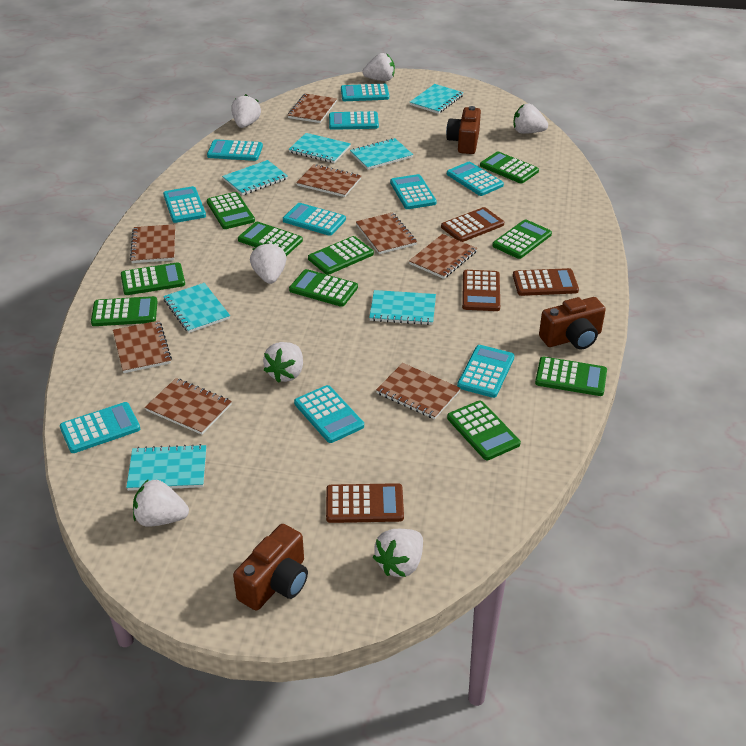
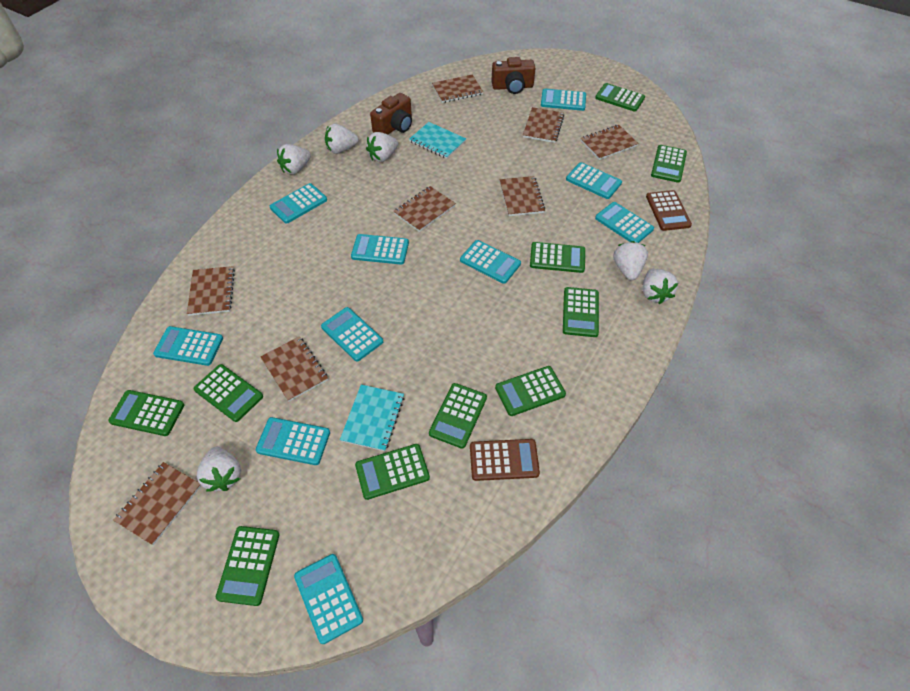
brown calculator: [326,483,404,523] [441,207,504,242] [462,270,500,311] [513,268,579,296] = 4 -> [470,439,540,481] [646,190,692,231] = 2
brown camera: [233,524,308,611] [446,106,481,154] [539,297,606,349] = 3 -> [370,93,412,134] [491,57,536,94] = 2
turquoise notebook: [126,444,206,491] [163,283,230,333] [222,160,288,195] [289,133,351,163] [350,138,413,170] [369,290,436,325] [410,84,464,114] = 7 -> [340,385,404,451] [409,122,466,159] = 2
white strawberry: [133,479,189,527] [232,94,261,128] [250,242,287,284] [263,342,303,383] [362,53,395,81] [373,529,423,577] [514,104,548,134] = 7 -> [197,447,241,492] [277,144,311,174] [325,124,359,154] [366,132,398,162] [613,241,648,280] [643,268,678,304] = 6

